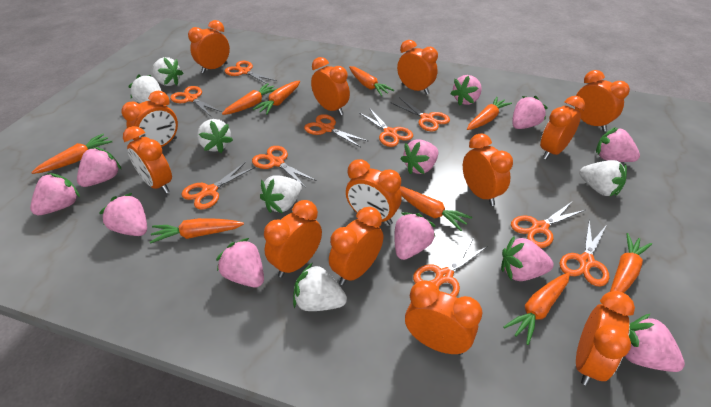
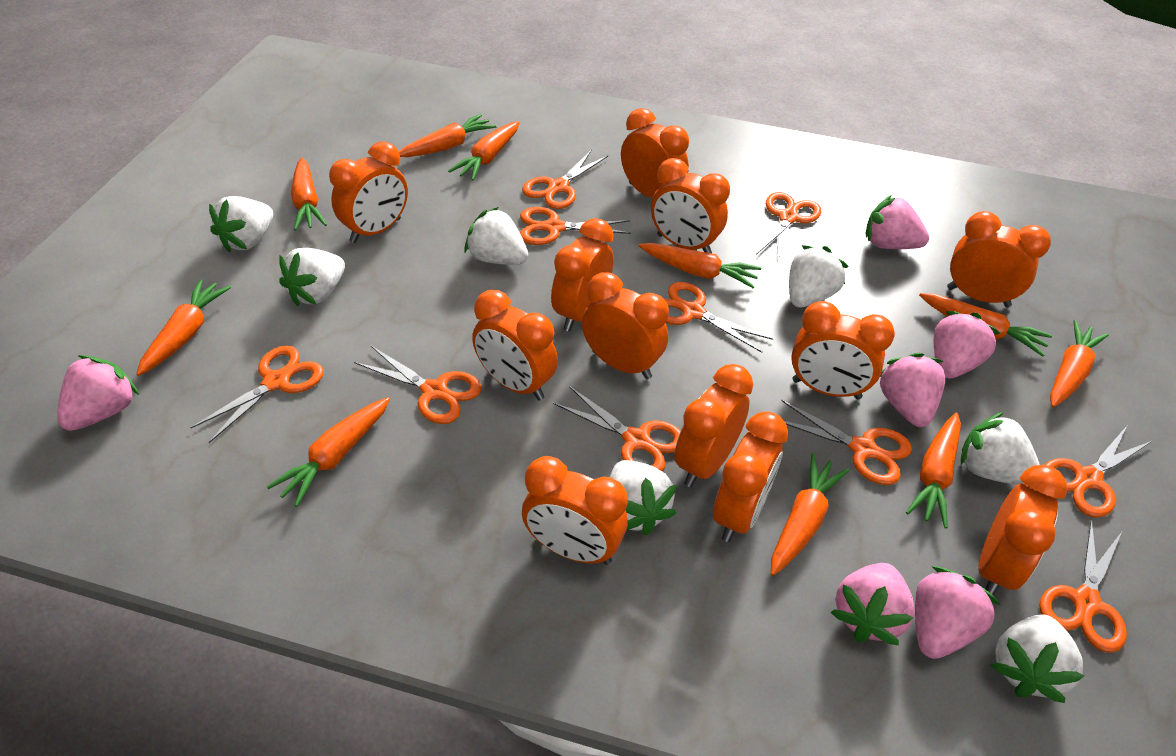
orange carrot: [31,134,112,174] [150,218,244,244] [222,83,278,115] [253,80,300,115] [349,66,394,96] [399,186,472,231] [467,97,512,130] [503,273,570,345] [610,233,652,293] = 9 -> [136,279,231,376] [267,397,390,507] [291,158,327,230] [399,114,497,157] [448,121,520,181] [639,243,761,288] [771,453,849,576] [906,412,961,529] [919,293,1052,357] [1050,320,1109,407] = 10
orange clock: [121,91,178,147] [123,126,172,194] [188,20,230,73] [264,200,322,278] [311,57,350,116] [329,207,383,285] [346,159,402,225] [397,40,438,95] [405,280,483,355] [463,133,513,206] [540,96,585,160] [575,70,630,132] [576,291,635,386] = 13 -> [329,141,408,243] [472,290,558,400] [522,456,628,565] [551,218,614,332] [582,272,669,379] [621,108,689,198] [651,158,730,253] [674,364,753,487] [713,411,788,542] [791,301,895,399] [947,211,1051,307] [979,465,1068,595] = 12
pink strawberry: [30,173,80,215] [77,147,122,187] [99,193,147,236] [216,238,264,287] [394,212,436,260] [401,140,438,174] [450,75,482,106] [501,236,554,281] [512,96,548,129] [596,127,640,162] [625,314,685,372] = 11 -> [57,355,139,431] [831,563,915,645] [865,195,929,249] [880,353,945,427] [915,566,1001,659] [934,311,1000,378] = 6
white strawberry: [128,74,161,103] [151,57,183,86] [197,119,233,153] [260,176,302,213] [293,263,347,311] [580,160,627,196] = 6 -> [209,196,273,253] [279,248,345,306] [464,207,528,265] [610,460,677,536] [789,245,849,307] [961,412,1040,485] [991,614,1084,703] = 7

